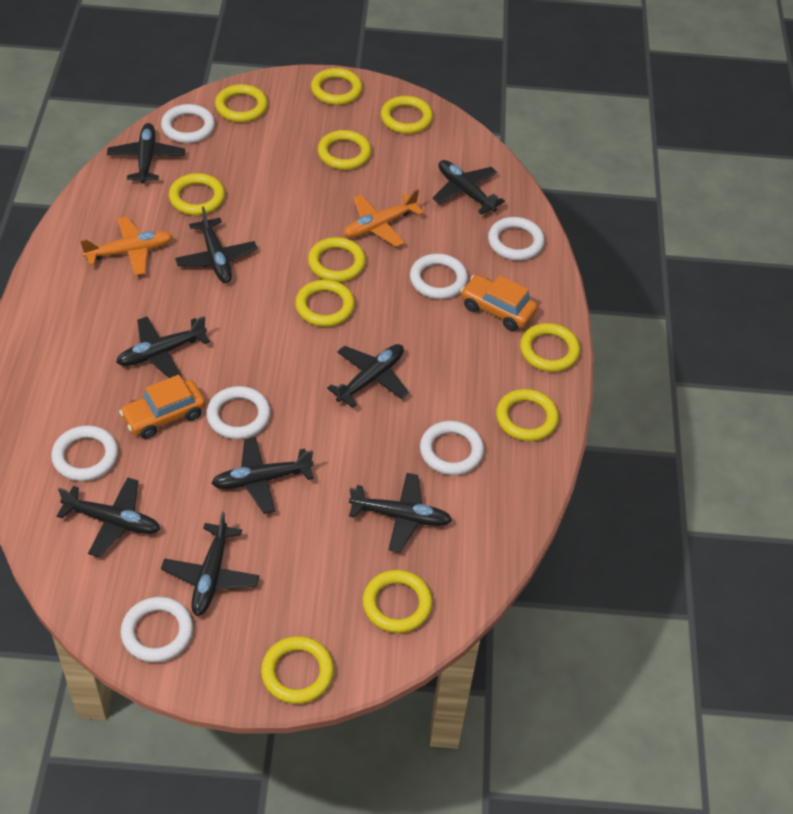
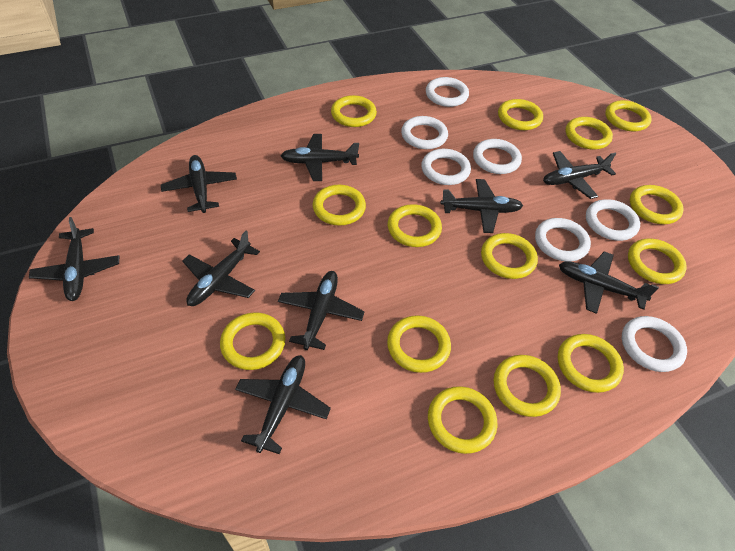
orange car: [119,375,205,439] [461,275,538,331] = 2 -> none = 0
orange plane: [80,217,173,276] [343,189,424,247] = 2 -> none = 0
yellow ring: [169,173,225,215] [215,84,268,122] [261,636,334,704] [295,280,355,327] [308,237,366,282] [311,68,363,105] [317,130,372,170] [363,570,433,633] [381,96,433,134] [496,389,559,441] [520,323,580,372] = 11 -> [220,312,285,370] [312,185,366,226] [331,95,377,127] [387,315,451,373] [388,204,442,247] [428,386,497,454] [481,233,538,279] [494,355,561,417] [498,99,543,130] [558,334,624,393] [566,117,613,150] [605,100,651,131] [628,239,687,284] [630,185,684,224] = 14

